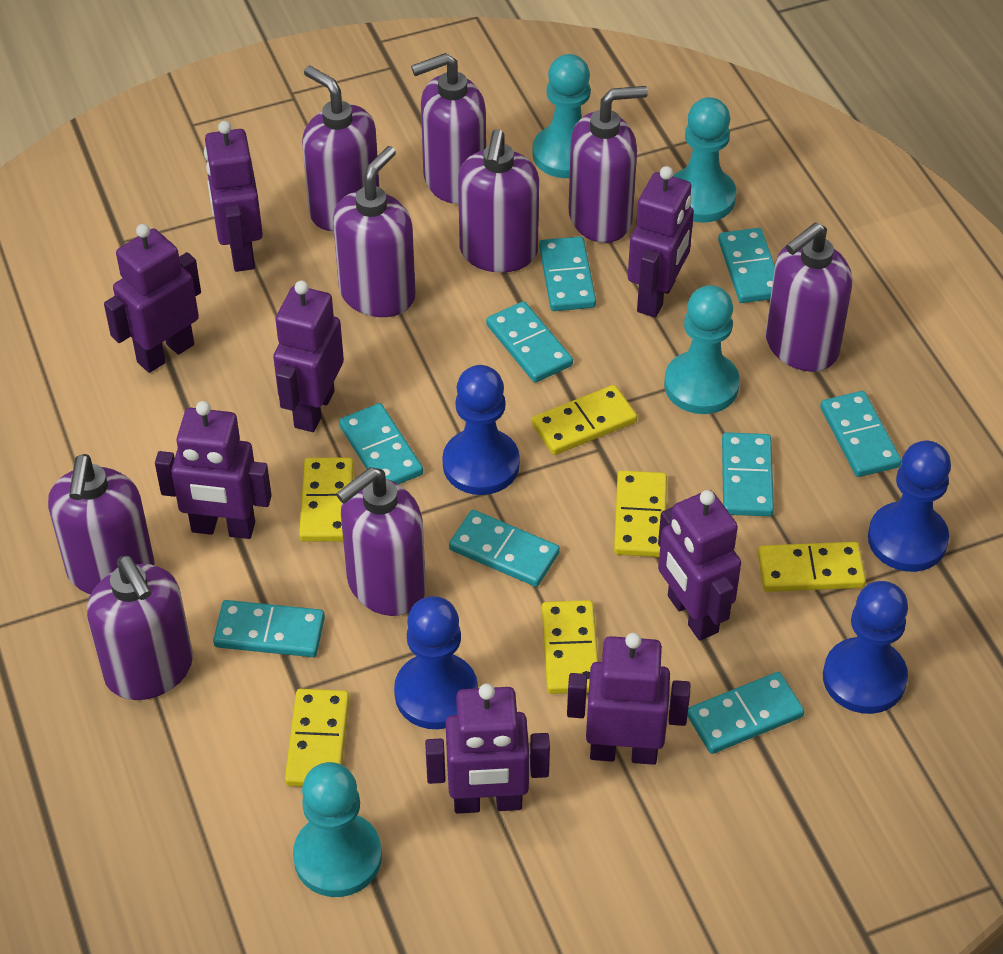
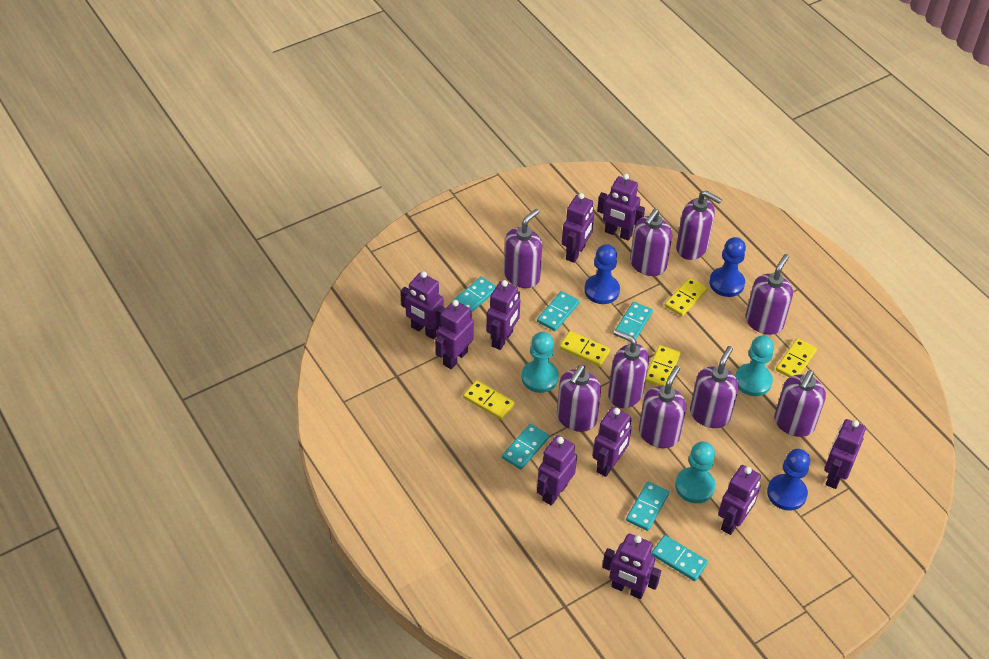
blue pawn: [394,596,478,729] [443,365,520,495] [823,581,908,714] [868,441,951,572] = 4 -> [584,244,620,304] [709,237,746,297] [767,449,810,511] = 3
purple robot: [104,224,201,373] [155,401,272,539] [204,121,263,272] [273,281,344,432] [425,683,550,814] [567,633,690,765] [628,166,694,317] [658,490,741,641] = 8 -> [401,271,446,339] [435,300,474,369] [486,280,520,350] [537,435,577,505] [562,193,594,263] [593,407,632,477] [597,174,645,241] [602,533,661,599] [718,465,761,535] [824,419,866,489] = 10
turquoise domino: [213,600,325,657] [339,403,423,484] [449,510,560,587] [486,301,573,383] [539,236,596,311] [687,672,804,754] [718,228,775,303] [722,432,774,516] [820,391,902,477] = 9 -> [452,276,496,312] [502,424,549,470] [537,291,580,331] [615,302,653,340] [626,482,669,531] [651,535,708,581] = 6
turquoise pawn: [293,762,382,897] [532,54,591,178] [664,285,740,414] [673,97,737,223] = 4 -> [522,332,559,393] [675,442,715,503] [735,335,774,396] = 3
yellow domino: [285,689,350,787] [299,458,354,542] [532,385,637,455] [542,600,598,694] [614,470,667,557] [758,542,866,592] = 6 -> [463,380,515,420] [559,331,610,367] [646,345,680,386] [665,278,707,317] [776,338,817,377] = 5

